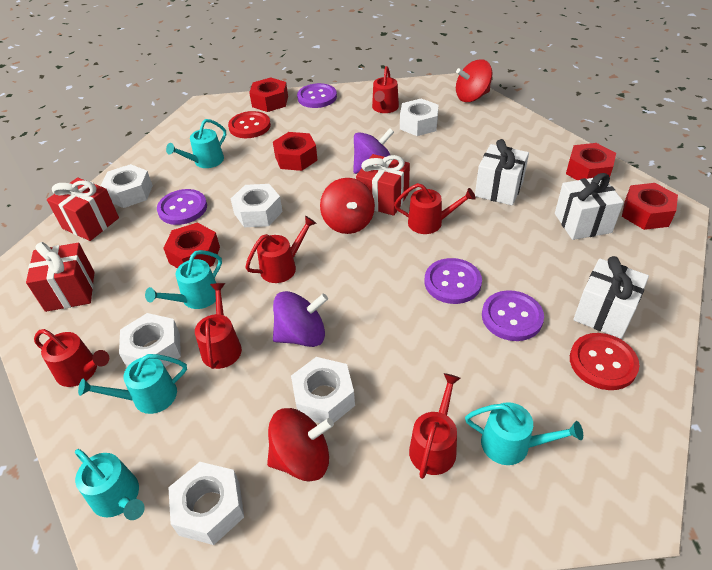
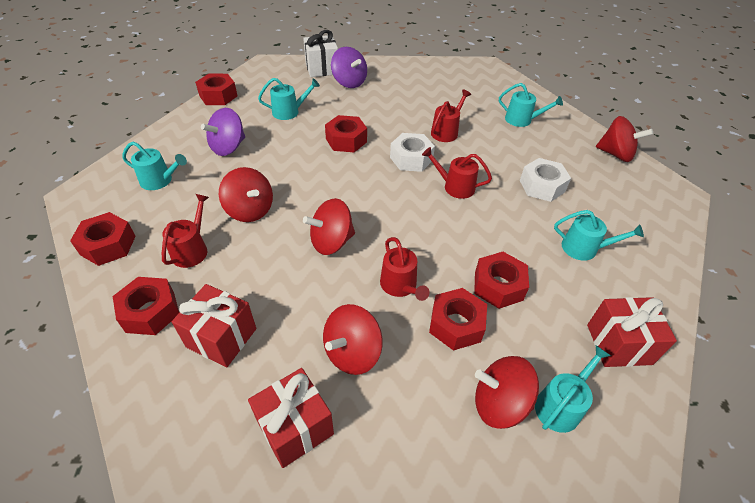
purple button: [157,189,207,225] [297,83,337,108] [425,258,482,304] [482,290,544,341] = 4 -> none = 0
red button: [228,111,271,138] [570,333,639,390] = 2 -> none = 0
red nut: [163,223,220,268] [249,77,288,112] [273,132,318,171] [566,143,616,180] [622,183,678,230] = 5 -> [70,212,136,266] [113,277,179,335] [195,74,237,105] [325,115,367,152] [429,288,487,351] [474,252,529,309] = 6
red spinning top: [267,408,334,481] [320,178,375,234] [456,59,493,102] = 3 -> [219,167,273,222] [303,198,355,255] [323,304,383,375] [475,356,539,429] [596,116,653,162] = 5
red watering can: [34,329,109,387] [195,283,242,369] [245,216,316,283] [372,66,399,113] [394,183,476,234] [409,373,461,479] = 6 -> [162,194,209,268] [380,237,430,301] [422,147,492,199] [431,89,471,142] = 4
white gift: [475,139,529,205] [555,173,624,240] [573,256,649,339] = 3 -> [303,30,338,77] = 1
white nut: [101,164,153,208] [119,313,181,367] [168,462,244,545] [231,184,283,227] [291,357,355,423] [400,99,439,136] = 6 -> [390,133,435,172] [520,158,571,202] = 2

